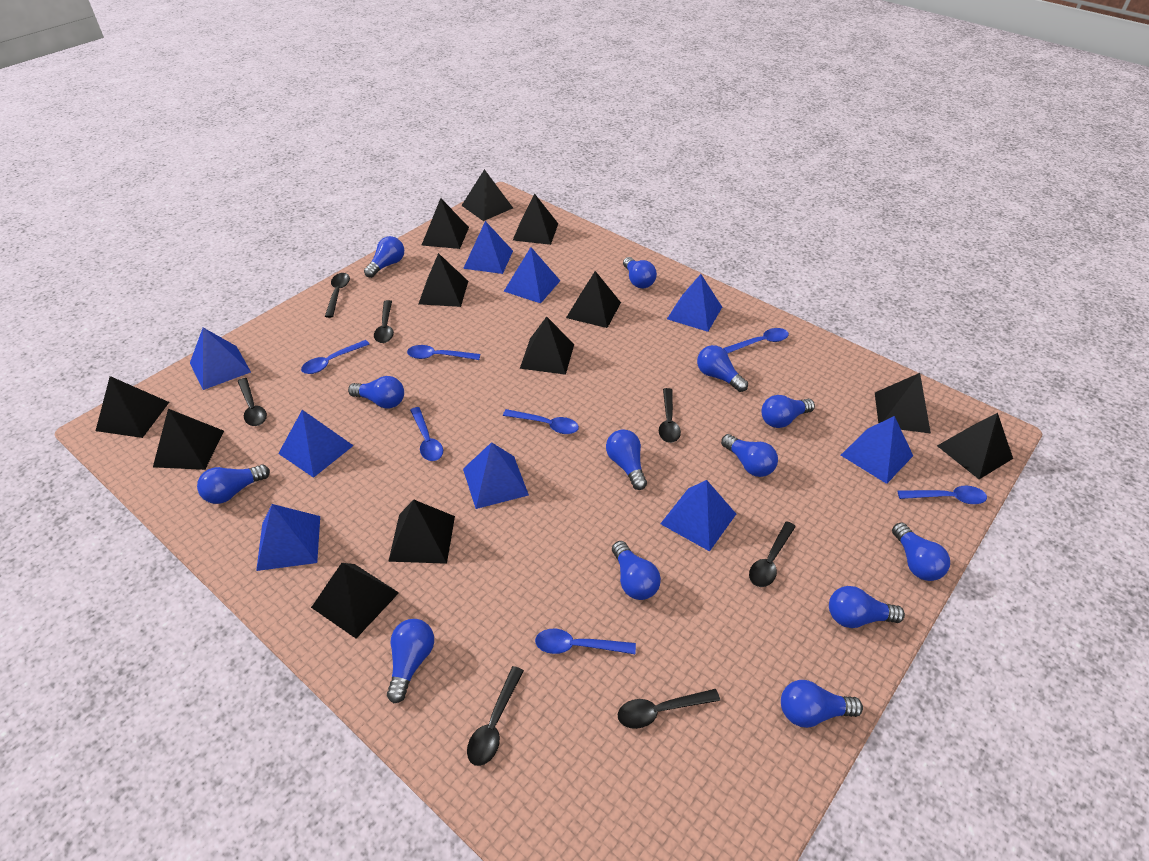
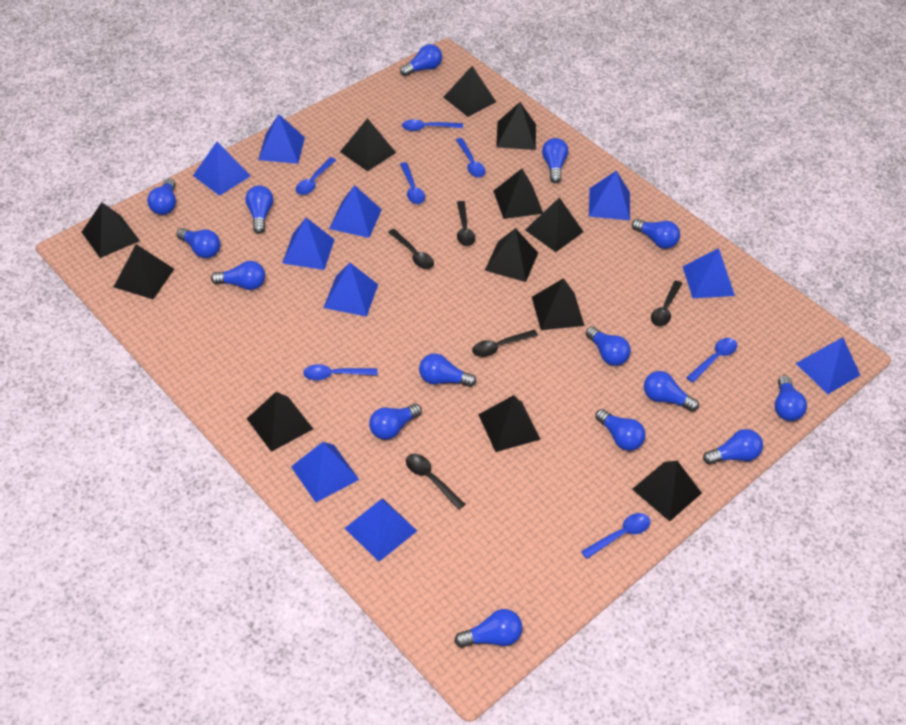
black spoon: [238,378,267,426] [325,273,350,318] [374,300,394,343] [467,666,524,766] [618,689,720,729] [659,388,681,443] [749,521,796,587] = 7 -> [388,229,434,269] [406,454,465,510] [457,201,475,246] [472,330,538,357] [651,280,682,326] = 5
blue light bulb: [197,464,270,504] [348,376,404,409] [364,236,404,278] [387,619,434,703] [606,429,647,490] [612,541,661,600] [623,257,657,288] [697,345,748,392] [721,434,778,477] [761,395,815,428] [781,680,863,728] [829,586,905,628] [892,523,950,581] = 13 -> [147,178,176,215] [176,228,220,258] [211,261,265,290] [245,185,273,234] [369,404,422,440] [400,44,442,76] [419,353,476,387] [454,609,523,648] [542,138,568,183] [586,326,631,366] [595,409,646,451] [632,219,680,249] [644,371,699,412] [703,429,763,465] [775,375,807,421] = 15
blue pyramid: [190,328,251,390] [256,504,320,571] [278,410,354,478] [463,221,513,274] [463,442,529,509] [504,247,560,303] [660,480,736,551] [667,274,722,332] [841,416,913,484] = 9 -> [193,142,251,196] [258,114,305,164] [282,218,335,270] [291,442,359,502] [324,263,378,317] [329,185,382,238] [345,499,417,562] [589,171,630,220] [683,248,735,298] [796,337,860,394] = 10

